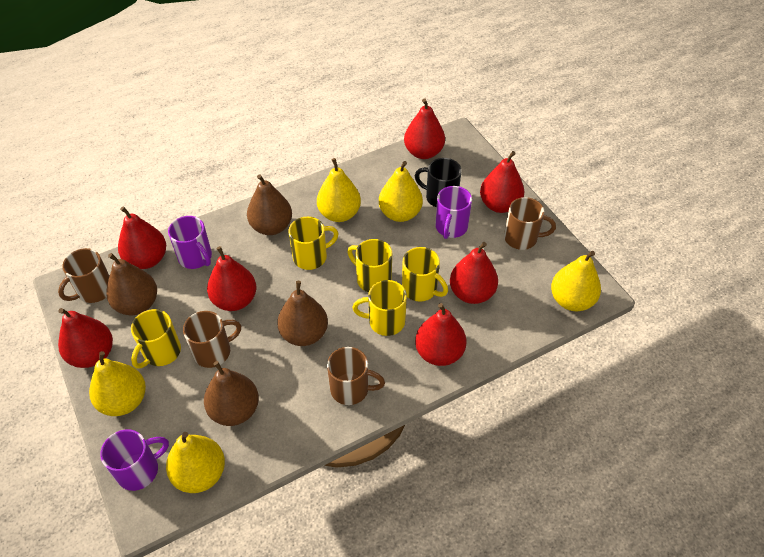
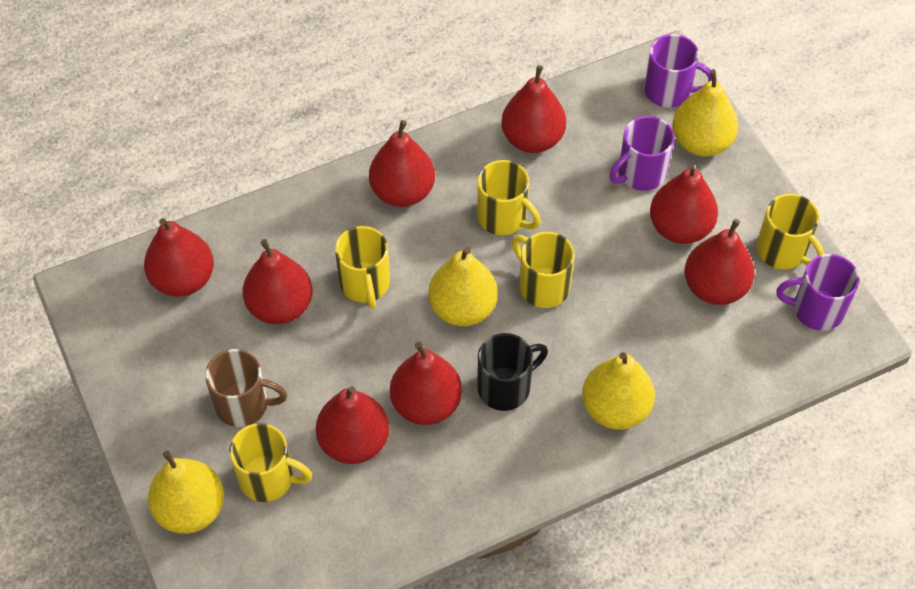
brown mug: [58,248,109,303] [183,311,241,368] [327,347,385,405] [504,197,556,250] = 4 -> [205,349,287,427] = 1
brown pear: [106,253,157,315] [204,361,259,426] [247,174,292,235] [277,281,328,346] = 4 -> none = 0
red pear: [58,308,113,368] [118,206,166,269] [207,246,256,311] [404,98,445,159] [415,303,466,366] [450,242,498,304] [480,151,524,213] = 7 -> [144,218,214,297] [243,239,313,324] [316,386,389,464] [369,120,435,207] [390,342,462,425] [501,65,566,153] [650,163,718,244] [684,219,755,305] = 8
yellow pear: [89,351,146,416] [166,432,225,493] [317,158,361,222] [379,161,423,222] [551,251,601,311] = 5 -> [148,451,224,534] [428,247,498,326] [582,352,655,430] [672,69,738,157] = 4

